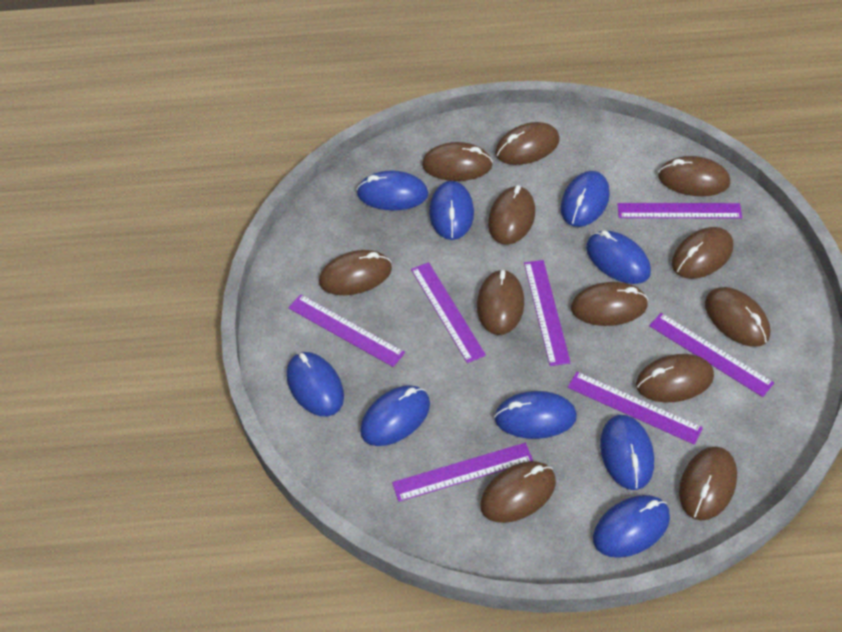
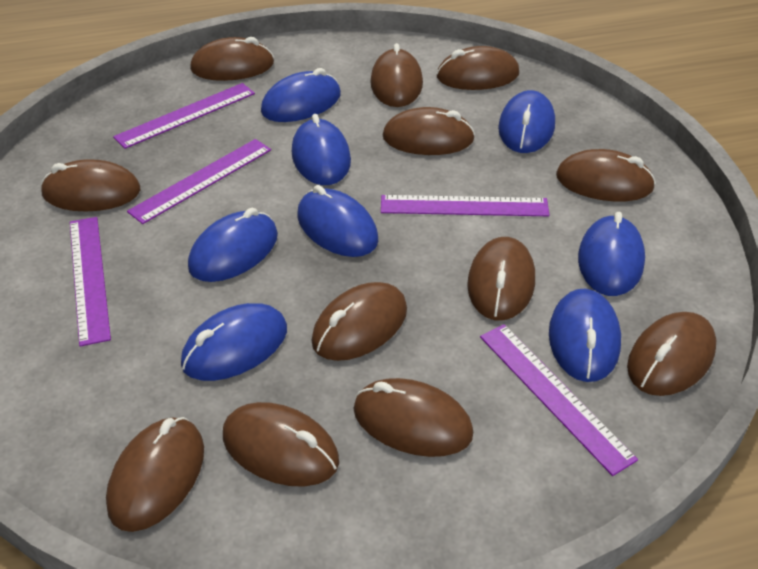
blue mouse: [287,352,344,417] [356,171,428,210] [360,385,430,446] [429,181,474,240] [494,391,577,439] [561,171,610,227] [586,230,651,284] [593,495,670,558] [600,415,654,490] = 9 -> [181,303,287,381] [188,208,278,282] [261,68,341,122] [292,114,351,185] [297,185,378,257] [498,90,555,153] [549,289,621,382] [578,212,645,296] = 8
purple ruler: [288,294,405,367] [392,443,533,502] [411,262,486,363] [524,260,571,366] [568,372,703,445] [617,203,742,218] [649,313,774,397] = 7 -> [70,217,111,347] [113,83,255,149] [127,139,271,224] [381,195,549,216] [480,324,638,476] = 5

